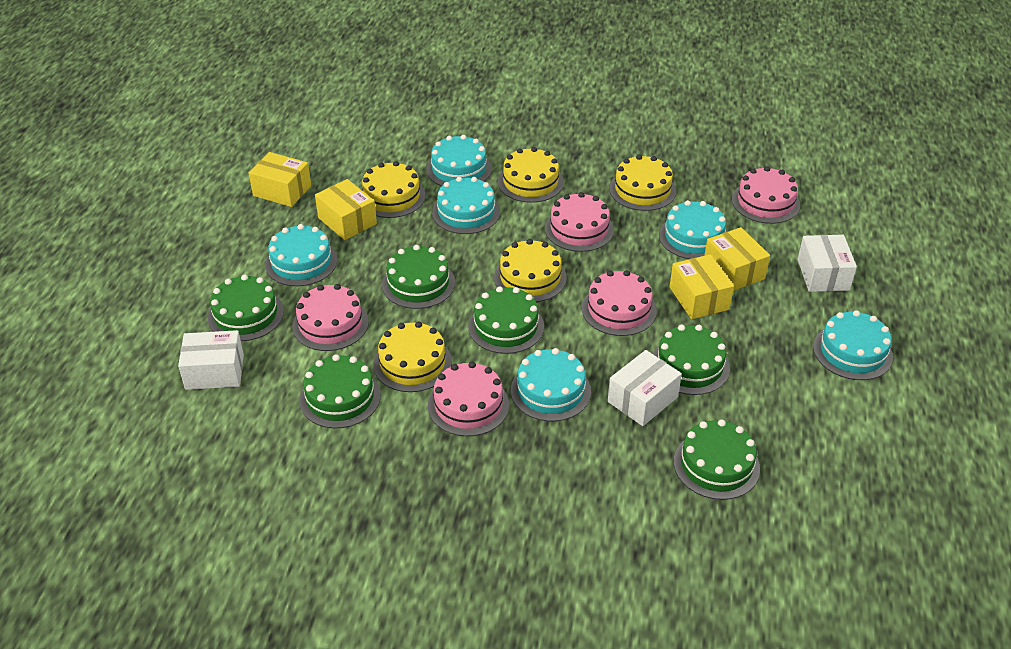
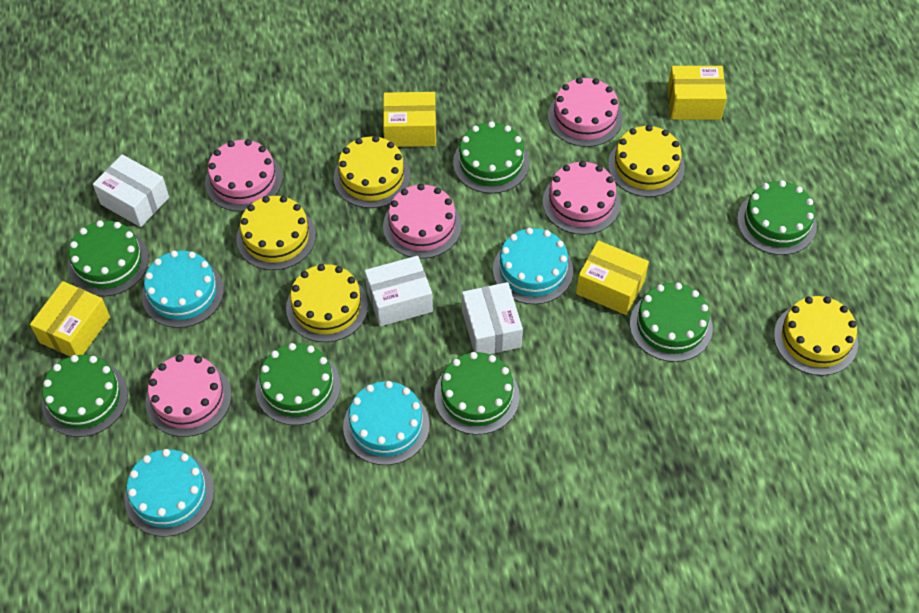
green cake: [208,275,284,341] [299,354,381,428] [382,245,455,309] [468,286,544,354] [653,325,730,395] [674,419,760,500] = 6 -> [42,355,128,437] [68,220,149,296] [255,343,341,425] [434,352,520,435] [453,121,530,193] [630,283,713,362] [737,180,817,255] = 7
turquoise cake: [265,224,337,286] [427,135,492,186] [432,177,500,234] [511,348,591,421] [659,200,727,259] [813,310,893,380] = 6 -> [124,449,214,537] [142,251,224,328] [343,381,430,465] [493,228,573,304] = 4

